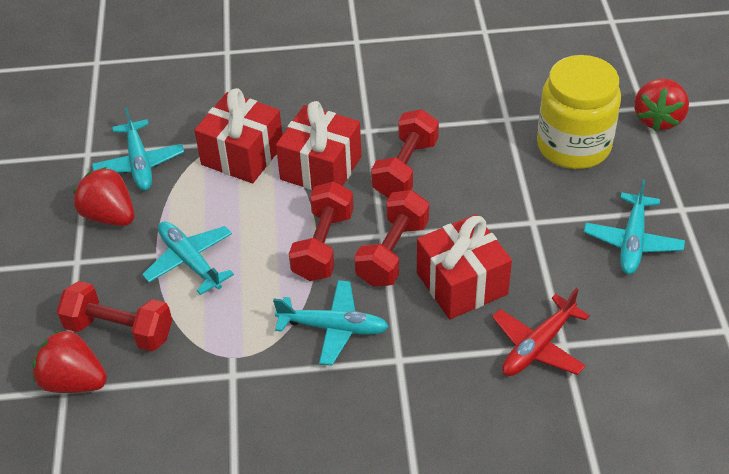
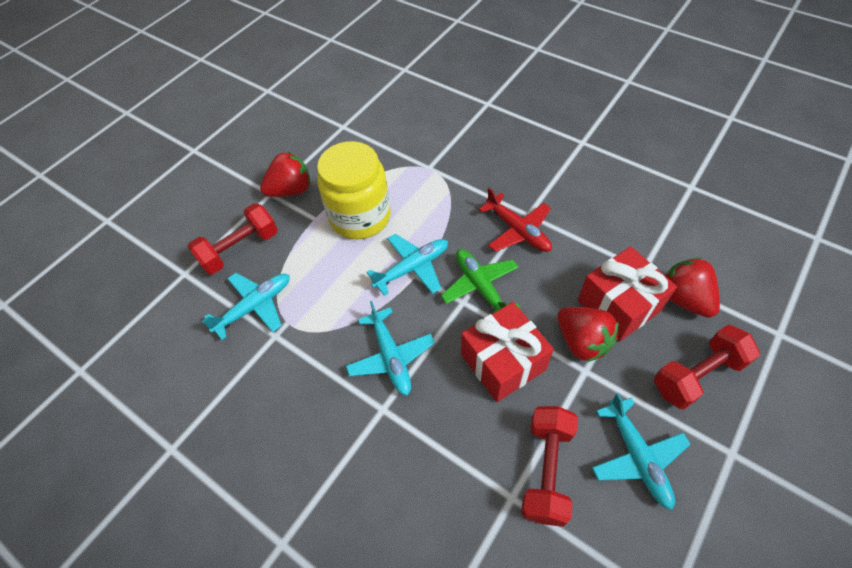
green plane: none = 0 -> [441,249,521,314] = 1
red dumbbell: [57,281,172,351] [289,182,354,281] [354,190,429,286] [371,109,439,198] = 4 -> [188,203,278,275] [521,406,578,527] [654,324,760,410] = 3
red gift: [194,88,282,183] [276,101,361,190] [417,214,512,319] = 3 -> [461,302,554,402] [578,246,677,342] = 2

